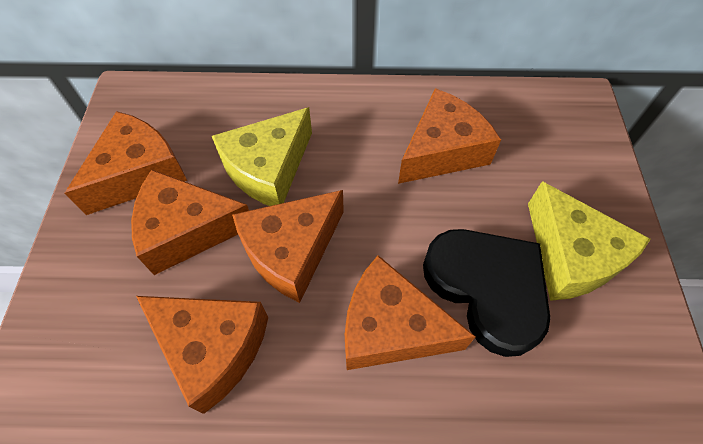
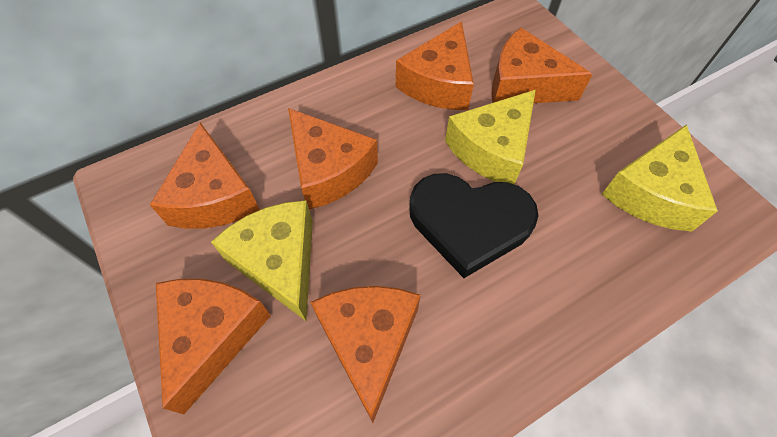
yellow cheese: [212,107,312,206] [528,181,651,301] = 2 -> [211,200,313,321] [445,90,536,185] [602,124,718,231] = 3

